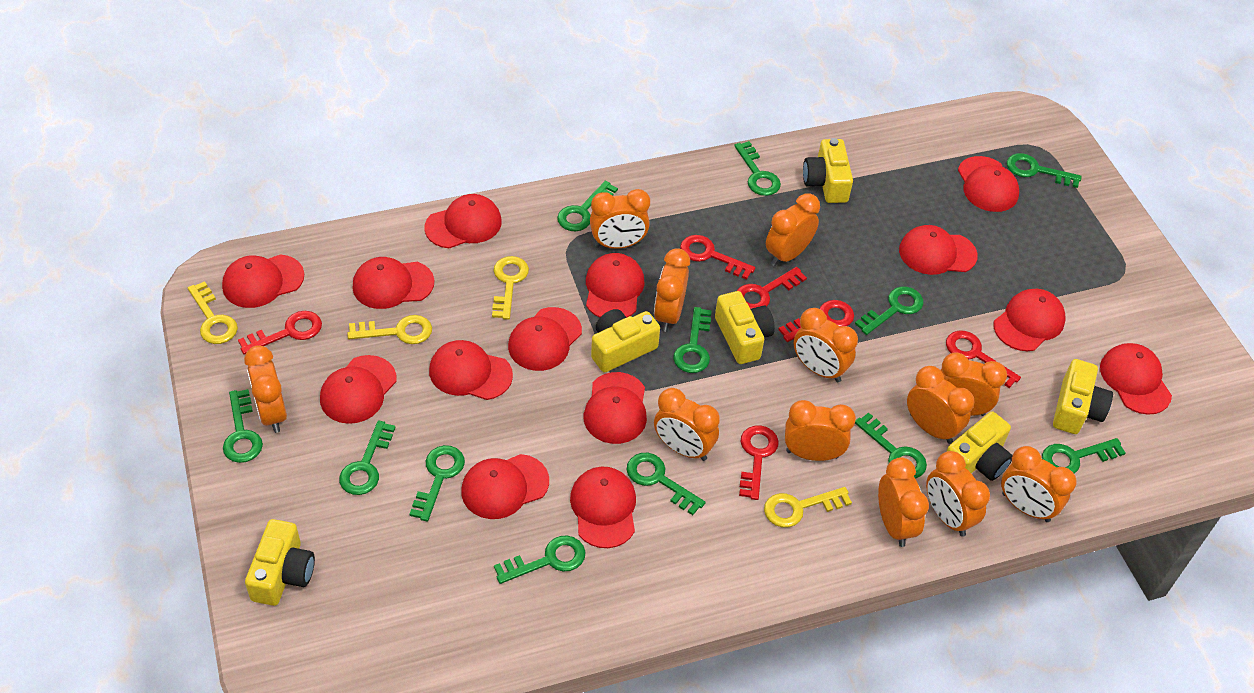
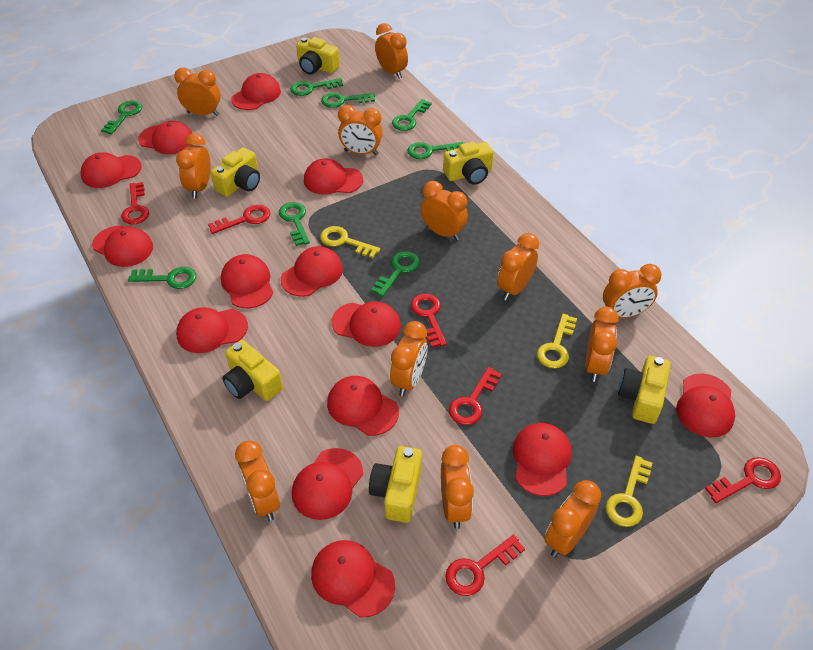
green key: [223,389,263,463] [339,420,396,495] [410,445,465,522] [494,536,586,584] [557,180,618,231] [626,453,706,515] [673,307,712,373] [734,141,781,196] [855,286,923,335] [855,412,927,479] [1007,153,1082,188] [1042,438,1126,473] = 12 -> [101,101,142,135] [128,267,196,289] [279,202,310,246] [290,78,343,96] [321,93,375,108] [371,251,420,297] [392,99,432,131] [408,142,464,159] = 8
yellow key: [188,281,238,344] [347,315,432,344] [492,256,529,320] [764,487,852,527] = 4 -> [320,226,381,258] [537,314,577,368] [606,456,652,527] = 3

